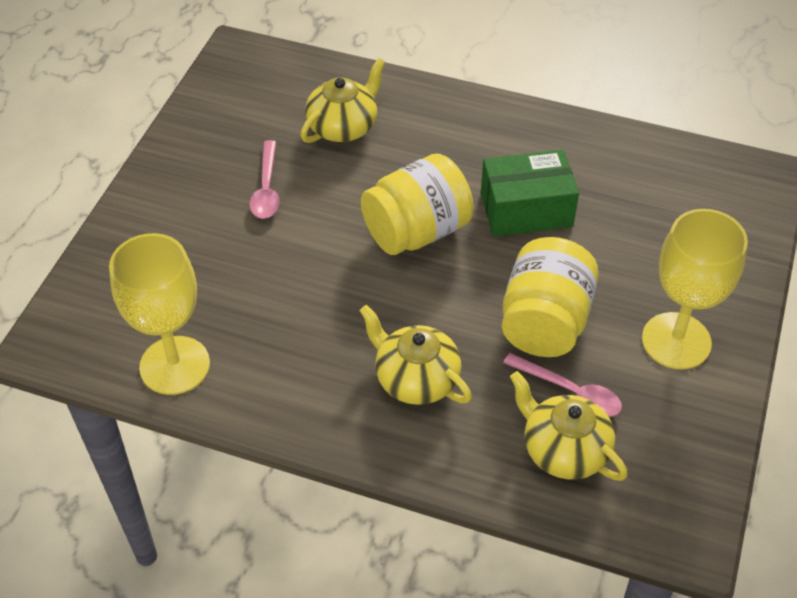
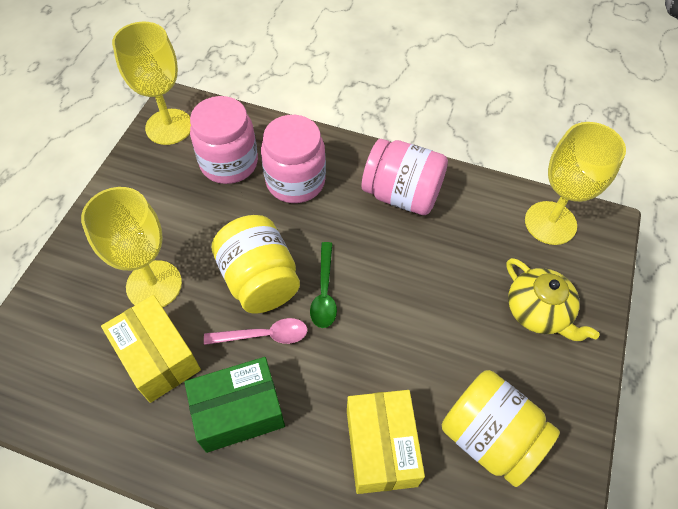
green spoon: none = 0 -> [310,242,337,328] = 1
pink jar: none = 0 -> [190,96,258,184] [261,115,326,203] [362,139,448,215] = 3
pink spoon: [249,140,280,219] [503,353,622,417] = 2 -> [204,318,308,345] = 1
yellow box: none = 0 -> [101,295,201,403] [347,390,425,494] = 2
yellow goblet: [109,233,210,395] [642,209,748,369] = 2 -> [81,187,182,307] [112,22,191,145] [525,122,626,245] = 3
yellow teapot: [300,58,386,143] [359,305,472,405] [510,371,627,481] = 3 -> [506,258,600,341] = 1

